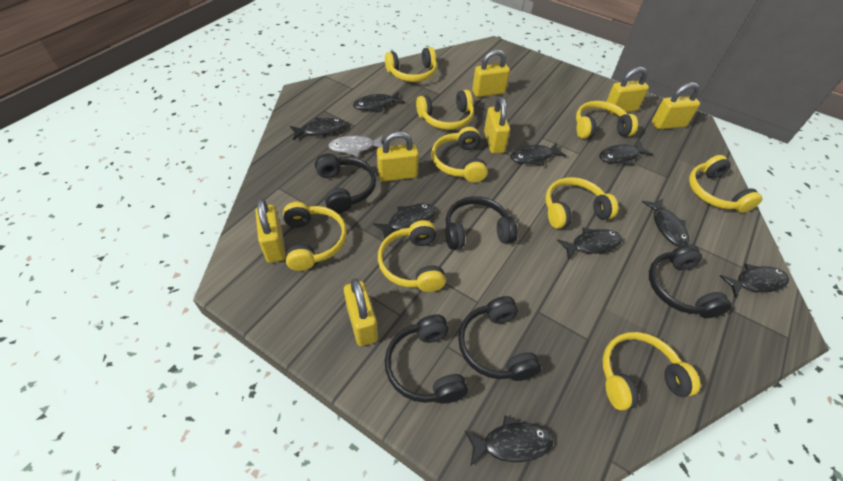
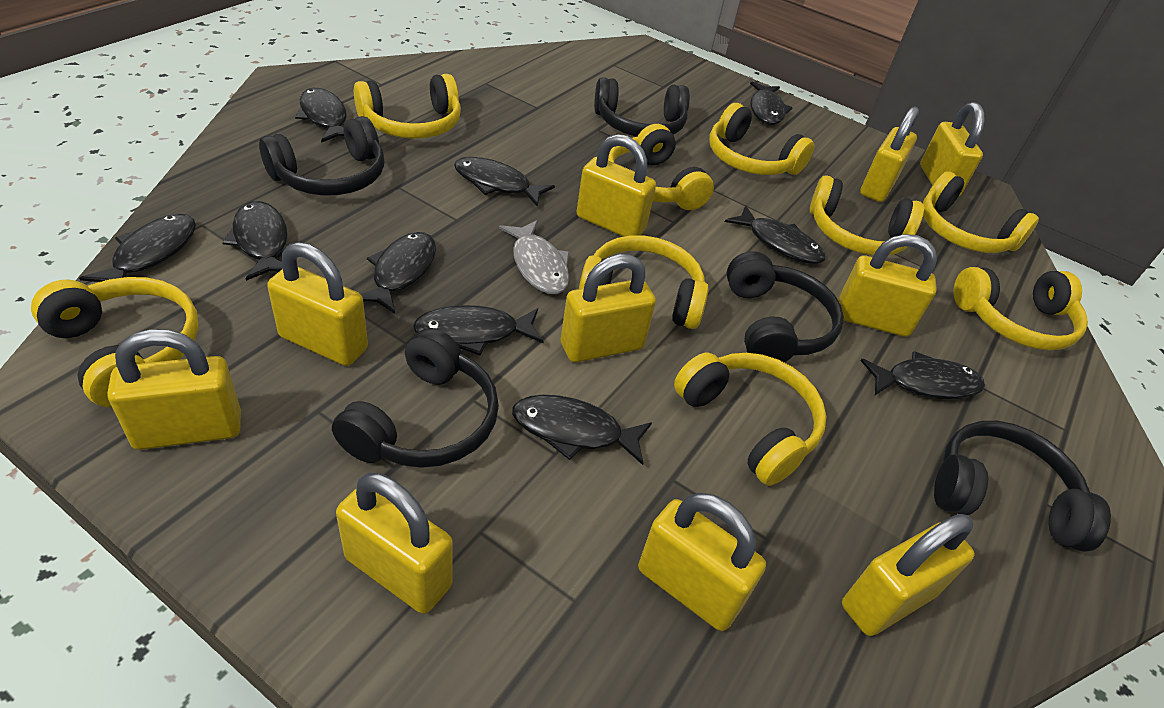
black fish: [290,117,346,140] [353,91,405,112] [373,203,435,239] [465,416,553,465] [510,142,566,166] [557,228,622,259] [599,141,653,165] [642,199,689,247] [720,264,789,297] = 9 -> [79,214,196,282] [222,201,287,281] [295,88,347,143] [361,232,436,314] [413,305,544,355] [454,157,555,207] [512,395,652,465] [725,205,826,264] [750,82,792,125] [861,351,985,399] = 10
yellow padlock: [255,198,286,263] [344,278,378,346] [377,131,419,182] [472,49,510,97] [484,97,510,154] [606,67,649,114] [652,82,700,129] = 7 -> [108,329,241,450] [267,242,368,366] [336,472,453,614] [561,254,656,363] [577,134,656,237] [638,493,766,631] [838,234,937,337] [842,514,975,636] [860,106,919,202] [920,102,985,197] = 10

